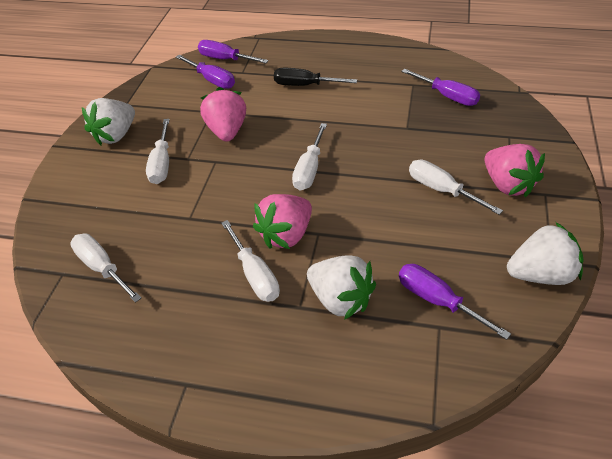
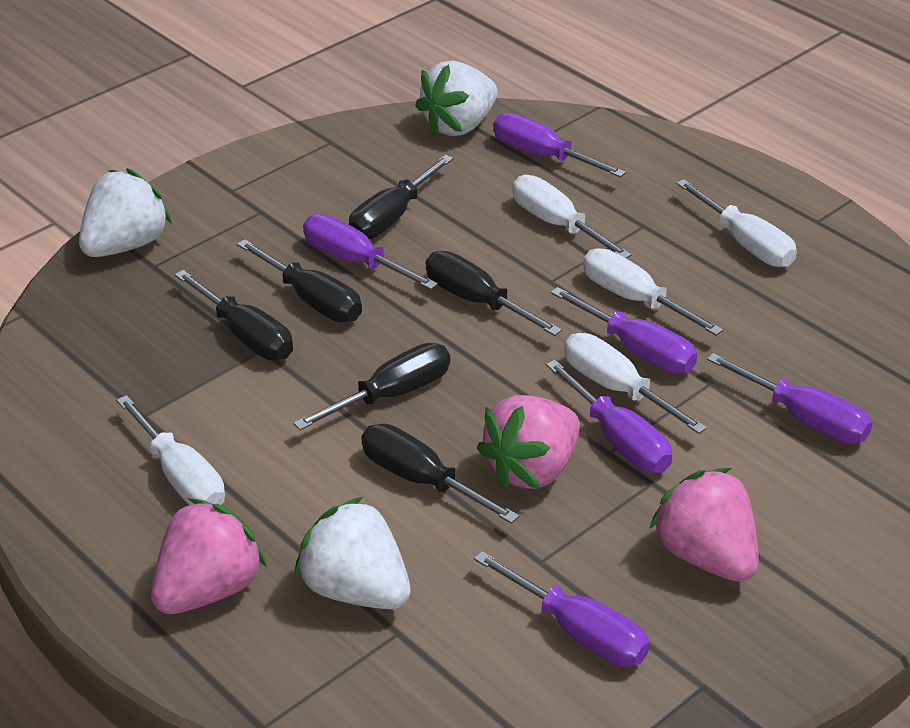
black screwdriver: [274,68,357,86] = 1 -> [175,270,293,360] [237,239,362,322] [293,343,450,430] [349,155,453,239] [361,424,519,524] [426,251,562,336] = 6
purple screwdriver: [176,55,235,89] [198,40,269,63] [399,264,511,340] [401,69,480,106] = 4 -> [303,214,438,290] [474,551,650,667] [493,113,626,178] [546,360,672,473] [551,287,697,374] [707,353,872,444] = 6

